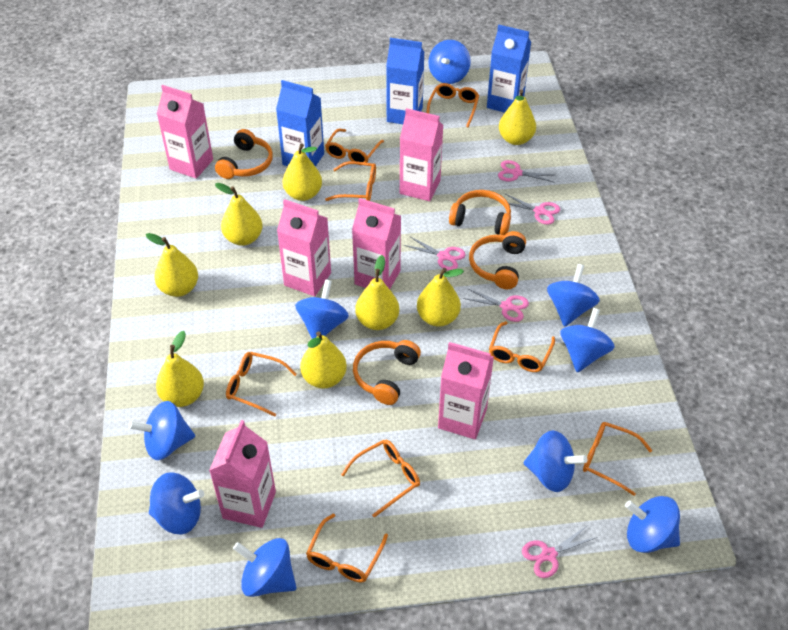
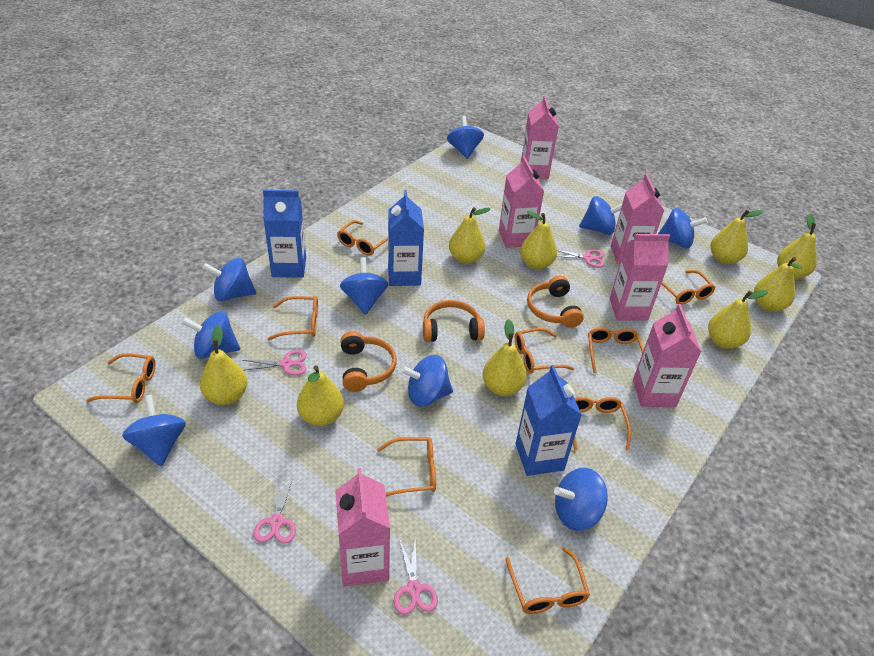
orange glasses: [226,352,297,417] [306,513,388,582] [325,129,384,163] [325,161,376,201] [341,440,420,518] [427,83,479,127] [489,321,555,372] [583,422,653,496] = 8 -> [86,353,156,403] [267,296,318,340] [337,220,388,256] [377,437,436,497] [505,547,590,614] [515,328,575,374] [573,397,631,451] [588,327,644,373] [661,270,716,305] = 9
orange headphones: [215,129,273,179] [353,340,421,405] [449,190,511,235] [469,231,526,289] = 4 -> [341,331,397,392] [423,300,485,342] [527,276,584,328] = 3
pink scissors: [404,237,466,271] [463,288,529,322] [498,160,555,183] [506,194,560,225] [522,525,598,578] = 5 -> [242,350,307,376] [253,477,296,544] [394,537,438,615] [557,249,605,268] = 4
yellow pear: [146,233,198,297] [156,331,204,407] [215,183,263,246] [283,143,322,201] [300,331,347,389] [355,255,399,330] [417,268,464,326] [499,90,536,145] = 8 -> [200,325,248,405] [297,365,344,426] [449,207,490,264] [483,319,527,396] [520,211,557,270] [708,290,768,349] [711,210,764,264] [754,257,803,312] [777,213,817,279] = 9

